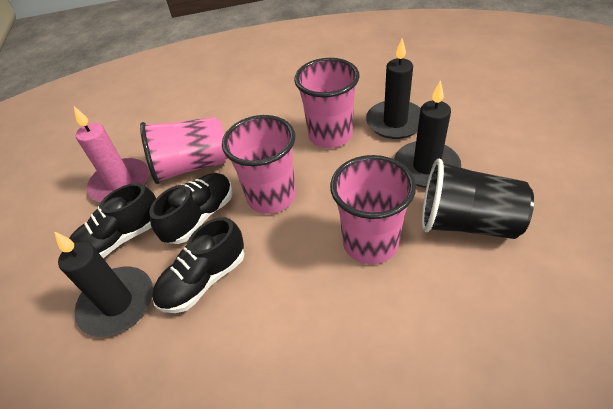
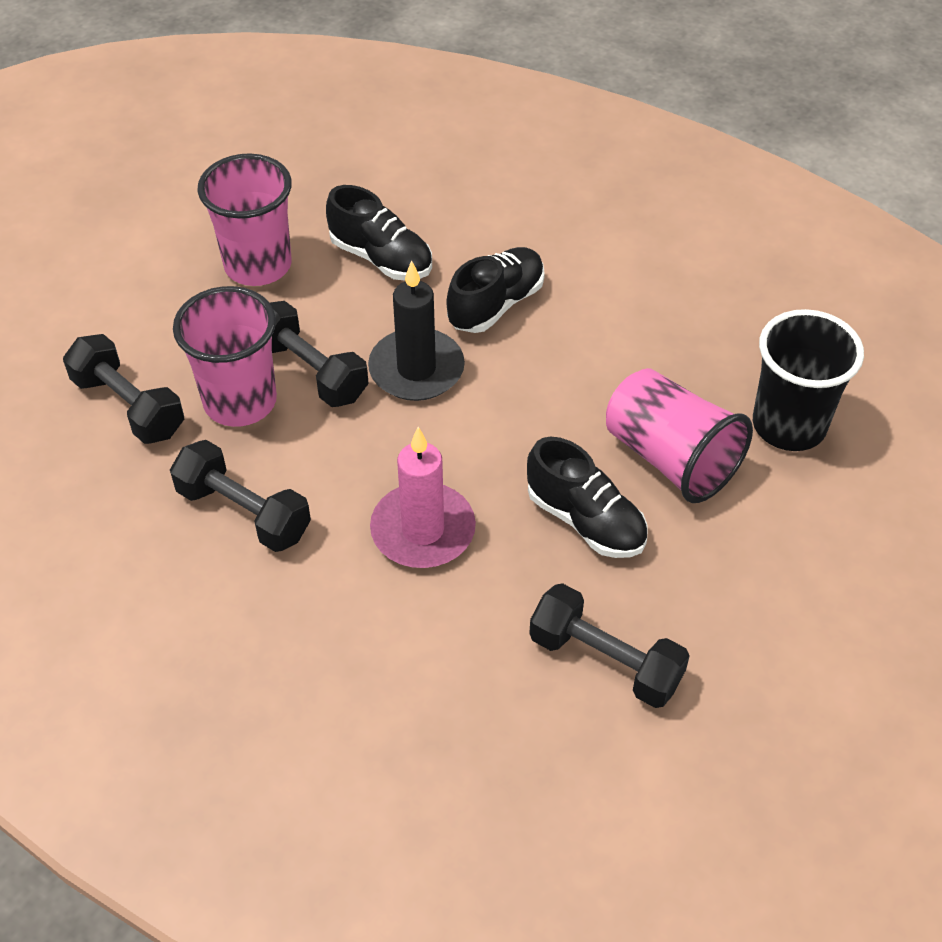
black candle: [54,231,153,337] [366,39,421,139] [394,80,461,187] = 3 -> [368,260,465,401] = 1
black dumbbell: none = 0 -> [63,334,184,444] [170,440,311,552] [270,301,369,407] [529,583,690,708] = 4
pink cup: [140,117,228,184] [222,115,296,214] [294,58,360,148] [330,155,416,264] = 4 -> [173,286,277,427] [197,153,292,286] [606,368,753,503] = 3

